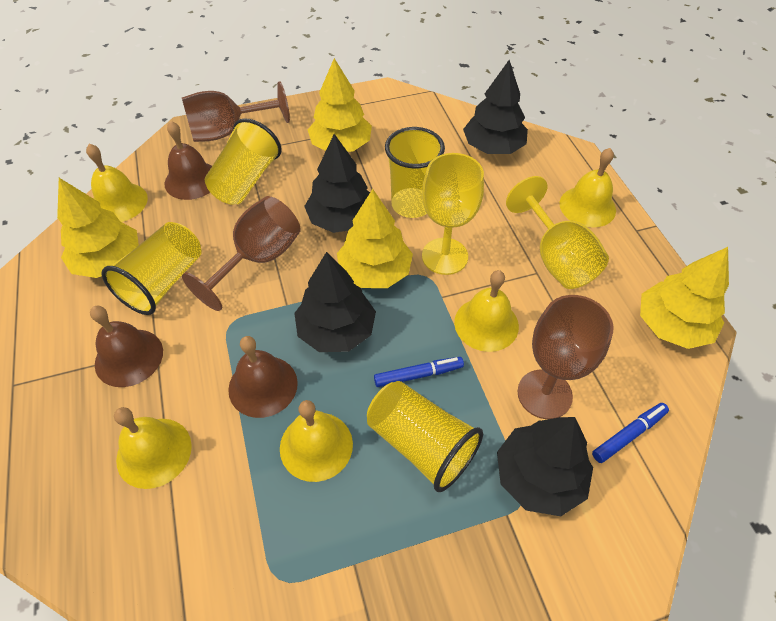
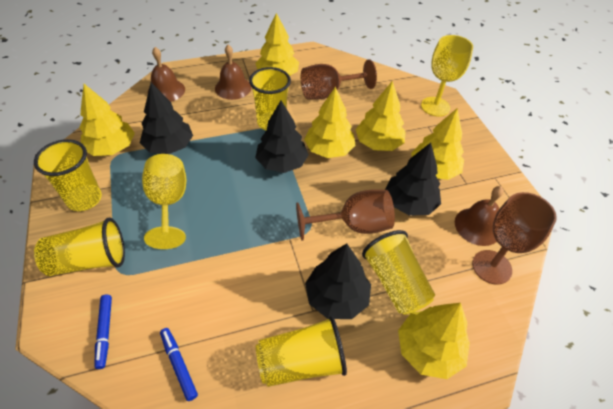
yellow bell: [86,144,148,222] [114,407,192,489] [280,400,353,482] [454,270,519,352] [559,148,616,228] = 5 -> none = 0
yellow cup: [102,222,201,315] [205,118,281,204] [367,381,483,492] [385,127,445,218] = 4 -> [34,139,102,211] [34,218,125,276] [249,67,291,130] [256,316,347,387] [362,230,435,315] = 5
yellow tree: [57,178,139,278] [308,58,372,152] [337,189,413,288] [640,247,729,349] = 4 -> [79,84,135,156] [255,13,299,76] [304,87,356,158] [355,81,406,151] [398,303,470,379] [411,108,464,180] = 6

